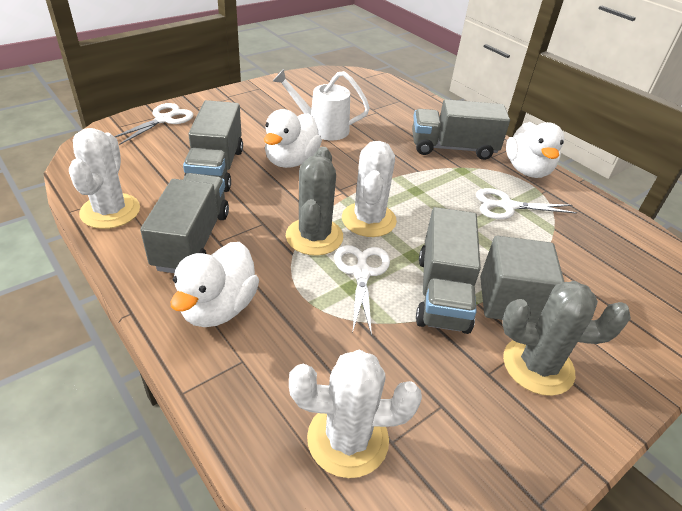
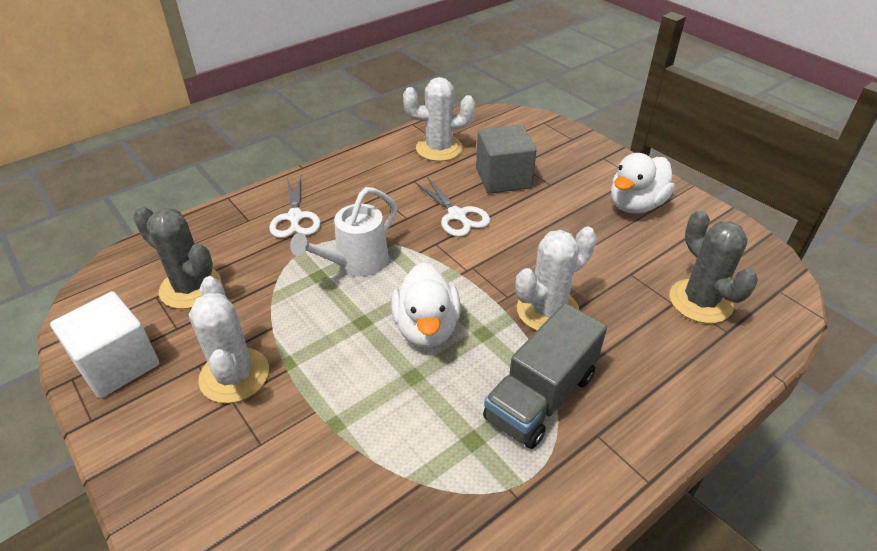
grey truck: [140,173,229,273] [183,100,243,192] [412,99,510,160] [416,207,481,334] = 4 -> [483,303,607,449] = 1
white cube: none = 0 -> [50,291,159,398] = 1
white duck: [171,242,259,327] [264,109,322,168] [506,122,564,178] = 3 -> [391,262,461,348] [611,153,675,214] = 2
white scissors: [114,103,193,145] [334,245,390,336] [476,188,577,219] = 3 -> [269,176,321,238] [415,177,490,237] = 2

